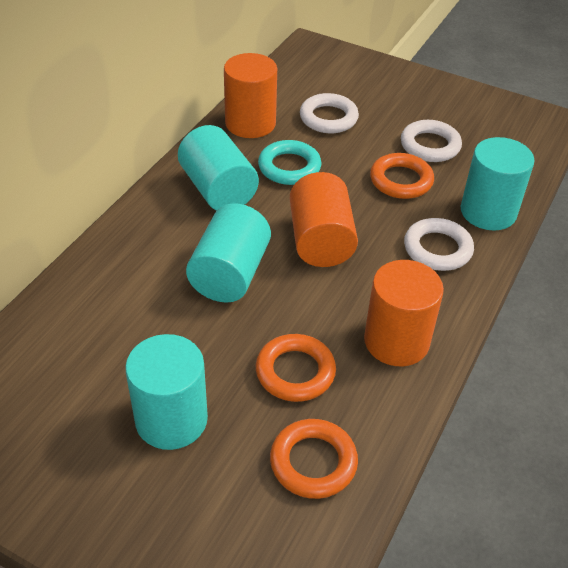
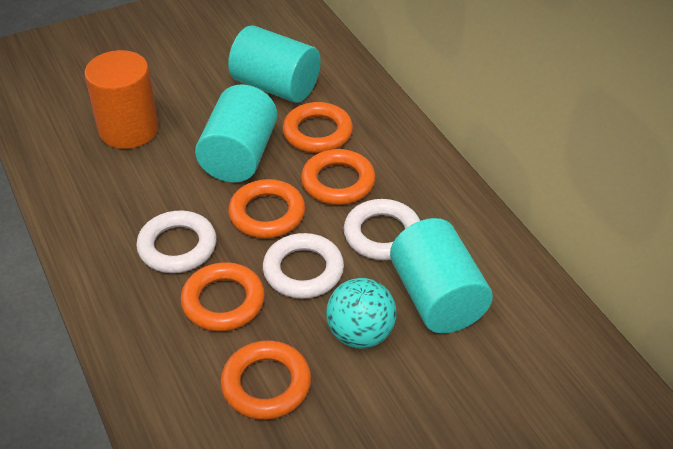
orange cylinder: [224,53,277,138] [290,172,358,267] [364,260,444,366] = 3 -> [84,50,159,149] = 1
orange ring: [256,334,336,402] [270,419,358,499] [370,153,434,199] = 3 -> [181,262,265,331] [221,341,311,420] [228,179,305,239] [282,102,353,153] [301,149,375,205] = 5
turquoise ball: none = 0 -> [326,278,396,349] = 1
turquoise cylinder: [125,334,208,450] [178,125,259,211] [186,203,271,303] [461,137,535,230] = 4 -> [195,84,277,182] [228,25,321,103] [390,218,493,333] = 3
turquoise ring: [258,140,322,185] = 1 -> none = 0

